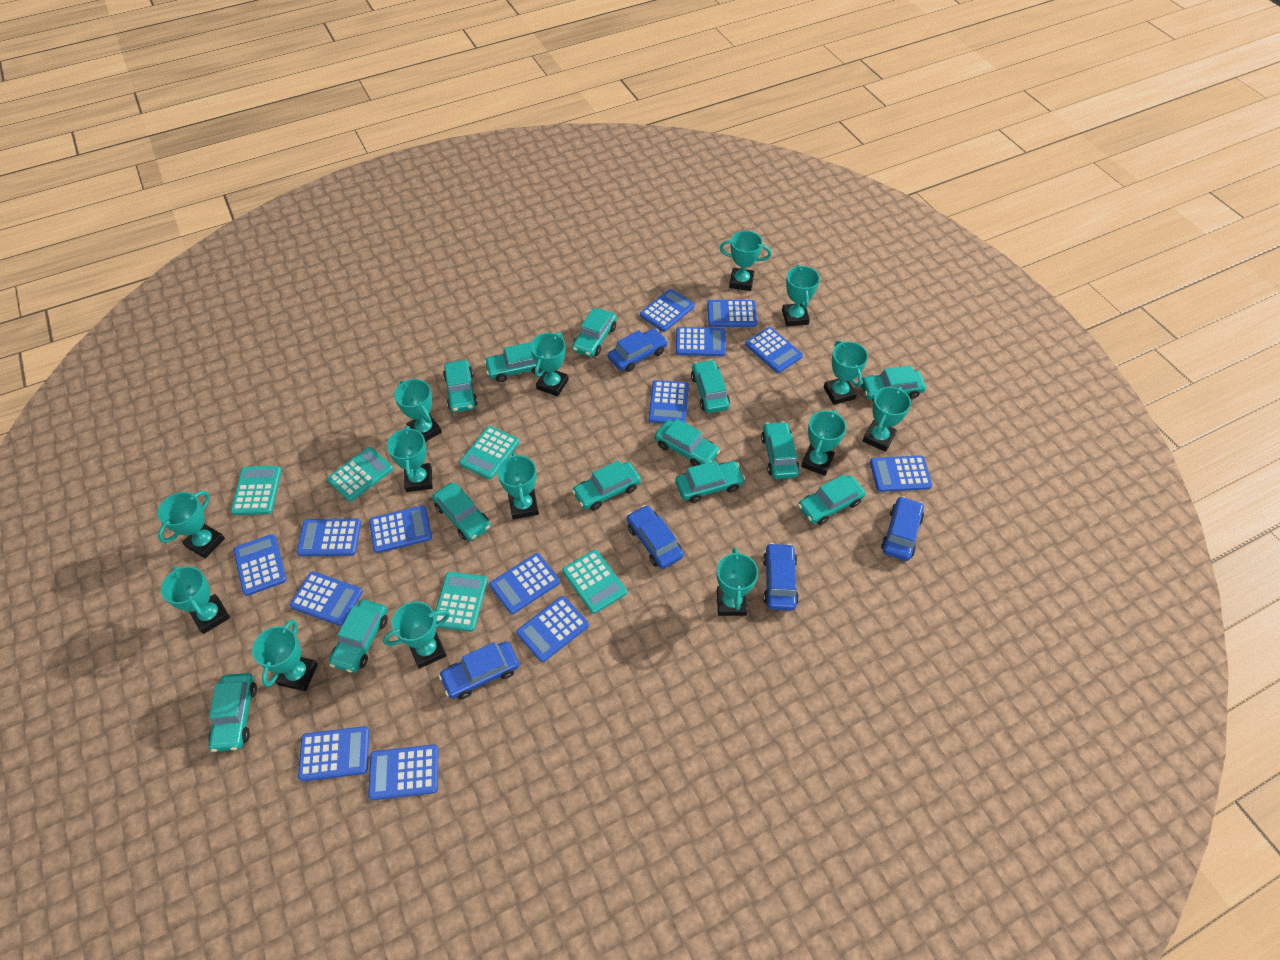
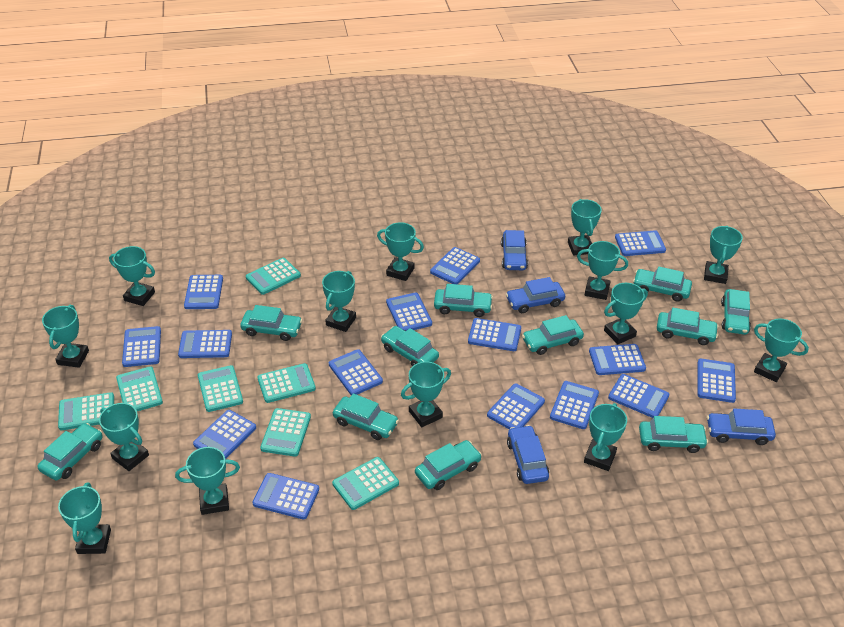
blue calculator: [233,534,286,596] [290,571,363,626] [296,519,361,556] [298,726,369,782] [368,744,438,800] [369,505,432,553] [490,553,560,614] [516,596,589,662] [640,289,695,332] [649,380,689,424] [676,327,726,356] [707,300,757,327] [745,327,803,373] [870,455,932,492] = 14 -> [122,326,161,367] [178,330,232,358] [184,275,223,309] [193,410,256,459] [253,473,319,519] [329,349,383,395] [386,292,432,331] [430,247,480,284] [468,318,521,351] [487,383,545,429] [550,381,599,429] [589,344,646,375] [608,374,669,418] [615,230,666,256] [698,359,736,403] = 15
blue car: [439,641,519,699] [608,328,668,372] [627,505,684,569] [763,543,799,611] [881,496,924,561] = 5 -> [501,230,528,270] [506,277,565,313] [507,425,549,484] [707,408,776,445] = 4
turquoise calculator: [231,466,282,515] [327,447,393,502] [435,572,488,632] [459,426,519,479] [562,550,627,614] = 5 -> [58,392,114,430] [116,366,163,411] [198,365,243,412] [246,258,301,295] [257,363,316,403] [260,408,311,457] [332,457,399,510] = 7
turquoise car: [208,673,257,752] [329,600,388,673] [432,483,491,541] [443,360,478,413] [484,342,541,382] [572,308,617,357] [572,460,641,510] [654,419,720,467] [675,461,745,503] [691,360,730,413] [761,421,800,479] [798,474,866,525] [861,366,926,401] = 13 -> [38,423,103,480] [240,305,302,341] [333,393,399,440] [381,326,439,366] [415,440,482,490] [434,284,493,317] [522,315,584,355] [633,266,692,302] [639,416,708,453] [657,307,719,345] [721,289,751,335] = 11

